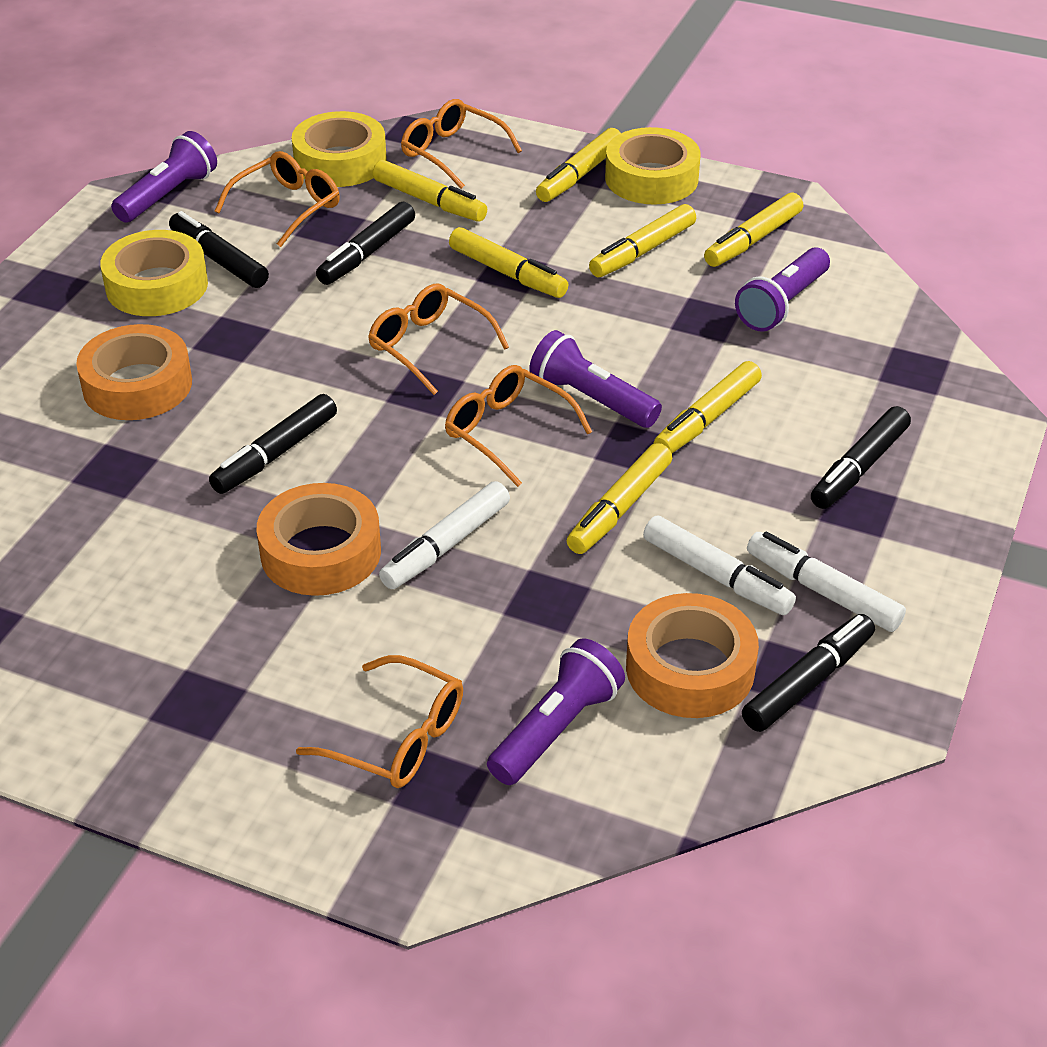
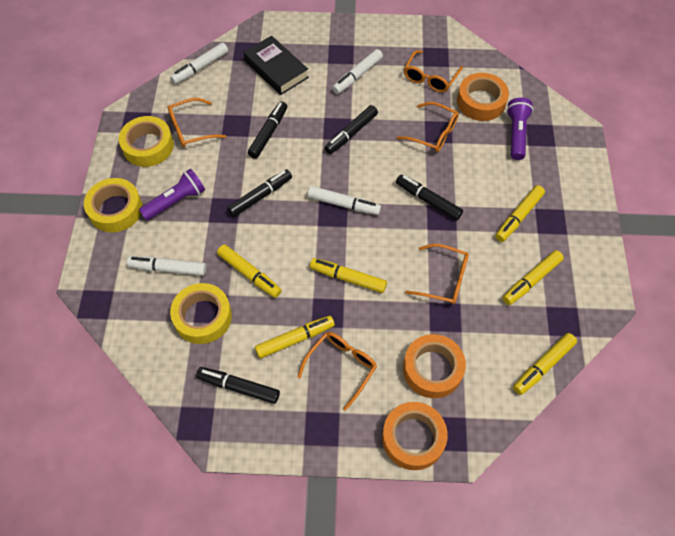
black book: none = 0 -> [243,36,309,95] = 1
purple flashlight: [111,131,217,223] [487,638,625,785] [529,330,662,428] [735,247,830,332] = 4 -> [139,169,205,221] [506,97,533,160] = 2
white marker: [379,481,510,589] [643,516,796,615] [747,532,906,632] = 3 -> [127,256,206,276] [170,43,228,84] [308,186,381,215] [332,49,383,94] = 4
yellow marker: [373,160,487,222] [449,227,568,298] [536,128,621,202] [567,443,672,554] [589,204,696,277] [654,361,762,453] [704,192,803,267] = 7 -> [217,245,281,298] [255,316,335,359] [310,258,387,293] [495,185,545,242] [503,250,564,305] [513,333,577,395] = 6

